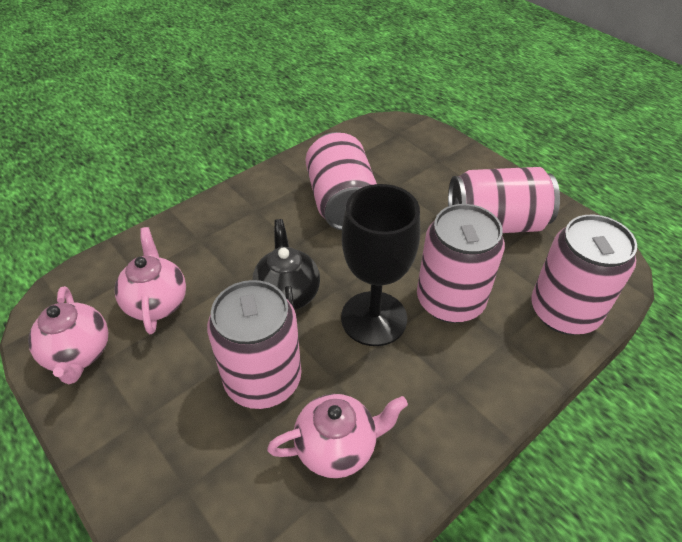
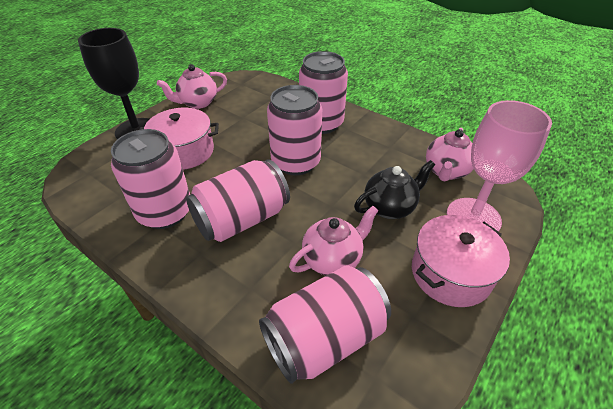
pink goblet: none = 0 -> [447,100,552,232] = 1
pink pot: none = 0 -> [139,108,219,170] [412,215,510,307] = 2

